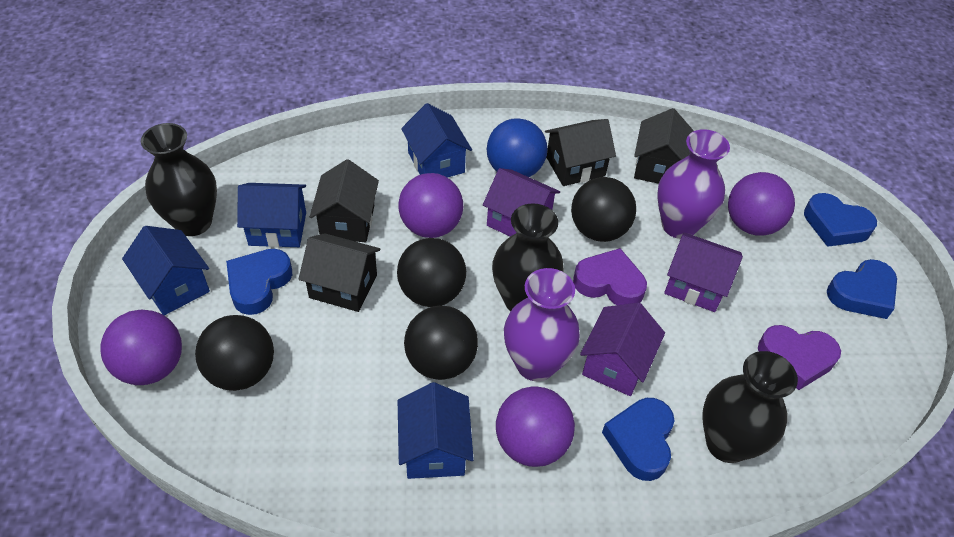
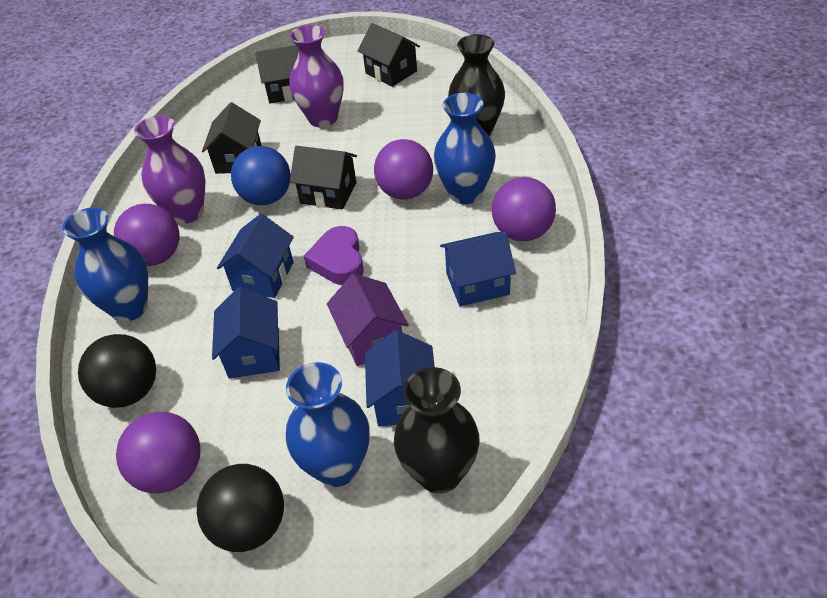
black ball: [195,315,274,391] [397,238,466,307] [404,306,478,380] [571,177,636,242] = 4 -> [78,334,156,408] [197,464,284,552] = 2
black vase: [141,123,217,236] [492,203,564,311] [702,351,798,463] = 3 -> [394,367,479,494] [448,34,505,137] = 2
blue heart: [226,249,292,315] [602,398,674,481] [804,193,877,247] [827,259,897,319] = 4 -> none = 0
blue vase: none = 0 -> [62,207,148,322] [286,362,370,487] [434,93,496,204] = 3
purple heart: [573,248,647,305] [758,325,841,390] = 2 -> [304,226,364,285] = 1
purple house: [483,168,560,236] [580,303,665,396] [664,233,743,312] = 3 -> [327,274,409,366] = 1

